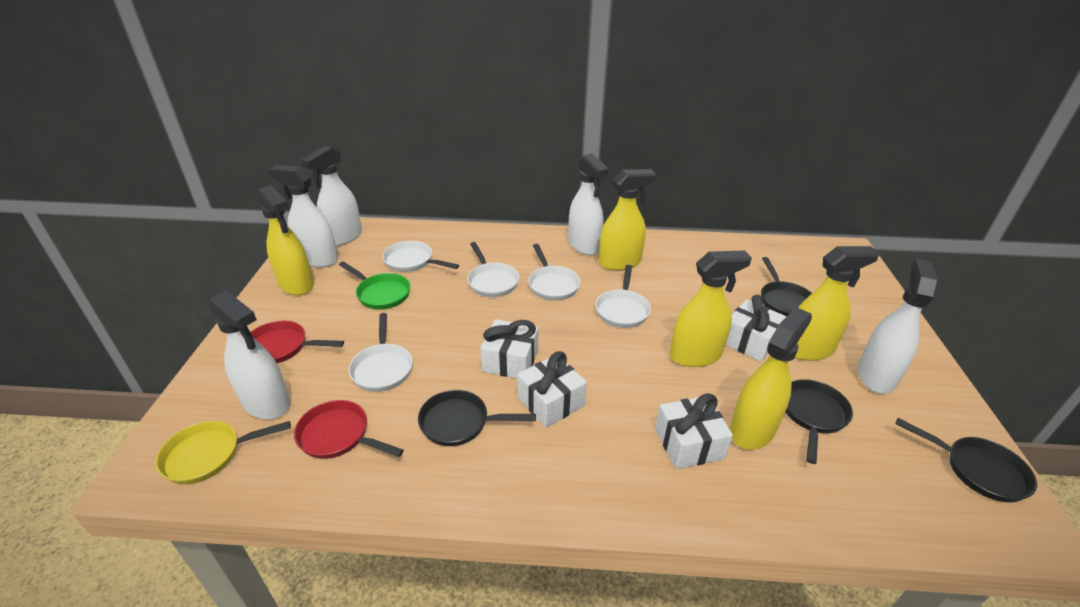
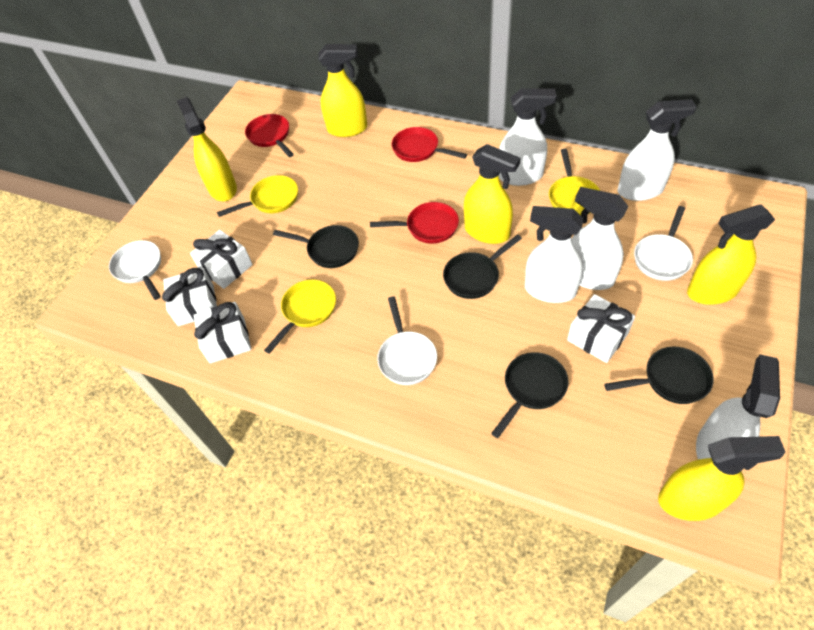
green pan: [339,261,410,310] = 1 -> none = 0
red pan: [251,321,344,363] [294,400,404,459] = 2 -> [245,114,294,157] [370,202,459,244] [392,127,467,162] = 3
white pan: [349,313,413,392] [382,241,459,272] [467,242,519,297] [528,244,580,301] [595,265,651,328] = 5 -> [109,240,161,300] [377,296,437,385] [634,206,693,281] = 3
yellow pan: [156,421,291,484] = 1 -> [217,175,298,217] [264,280,336,354] [549,149,600,215] = 3

